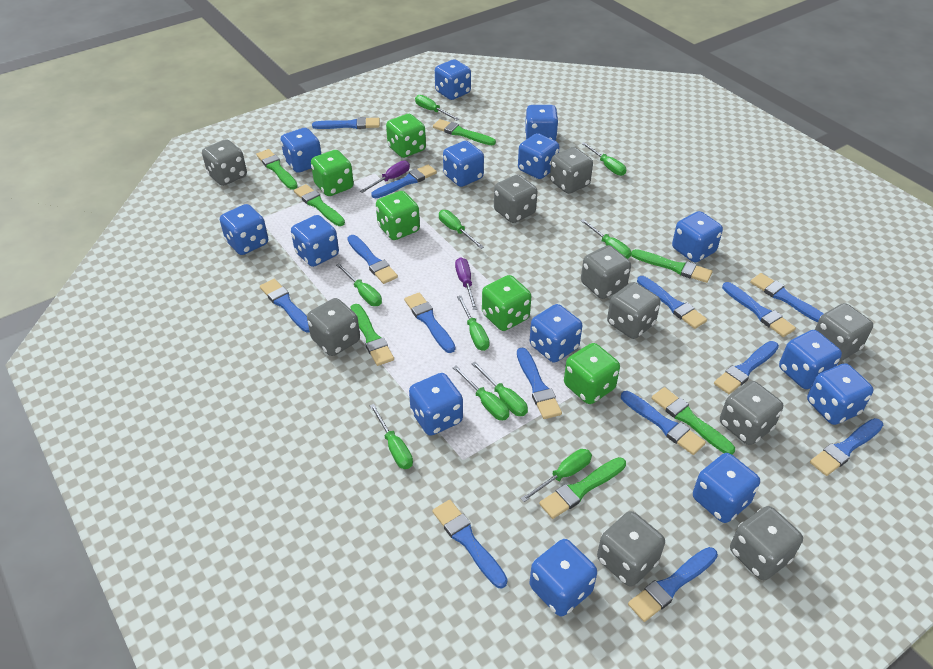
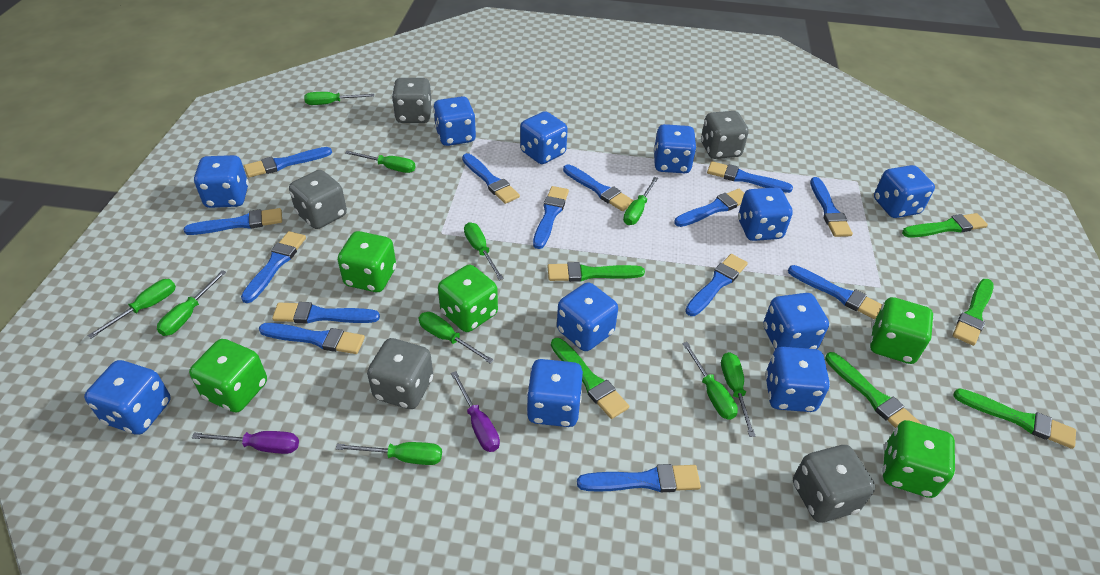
blue dice: [220,204,268,255] [281,128,321,173] [291,215,339,267] [409,373,463,436] [435,59,471,100] [443,141,484,187] [518,133,559,179] [525,105,558,141] [530,304,582,363] [530,539,597,616] [672,211,723,262] [693,453,760,523] [779,330,842,389] [807,363,874,425] = 14 -> [84,360,171,435] [194,155,249,208] [433,96,476,146] [520,111,568,164] [526,359,583,427] [557,282,618,351] [653,124,697,173] [738,187,793,241] [763,293,829,350] [765,347,830,412] [874,165,935,218] = 11
green brush: [256,149,298,190] [294,184,345,226] [350,304,394,366] [433,119,496,145] [539,457,626,519] [631,249,712,283] [651,387,735,454] = 7 -> [548,262,645,282] [551,338,629,419] [825,352,922,428] [902,213,988,238] [953,279,994,346] [953,388,1076,449] = 6
grey dice: [202,139,247,186] [307,298,360,356] [494,174,538,223] [550,147,593,194] [581,245,631,299] [597,511,665,587] [607,282,661,339] [720,381,783,445] [730,506,803,580] [815,303,873,361] = 10 -> [289,170,347,229] [367,338,433,409] [392,78,432,123] [701,111,749,159] [793,445,875,522] = 5

